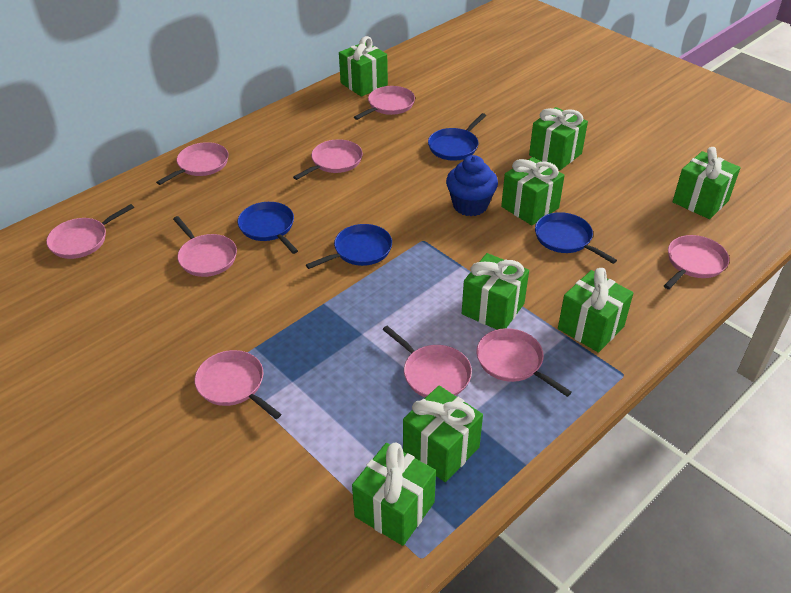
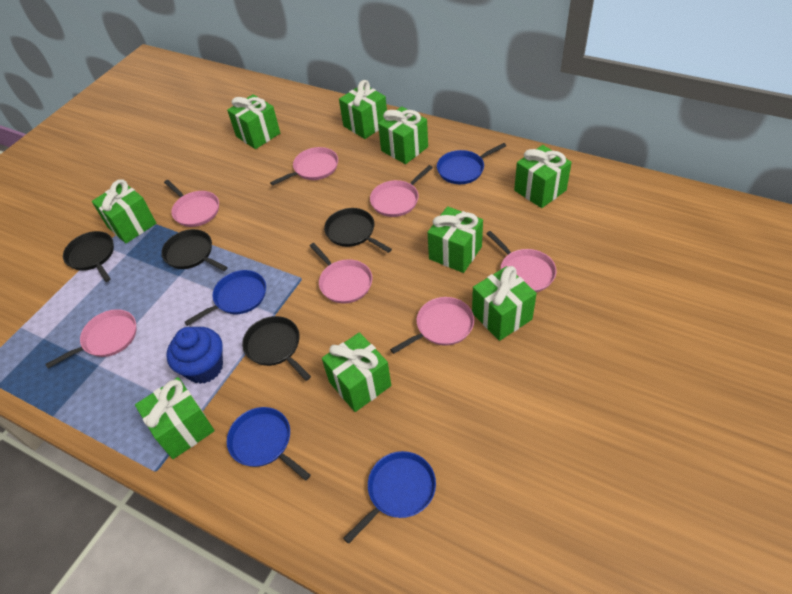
black pan: none = 0 -> [63,231,114,282] [161,229,228,271] [242,316,311,381] [324,208,392,253] = 4
green gift: [339,36,388,97] [352,443,436,546] [403,385,483,482] [462,253,529,330] [501,157,565,226] [529,107,588,170] [558,268,633,353] [672,147,741,219] = 8 -> [92,179,156,244] [135,377,214,459] [227,94,280,149] [322,332,391,412] [339,80,387,139] [378,106,428,164] [428,206,483,273] [472,266,537,341] [514,145,572,208] = 9
pink pan: [46,204,134,259] [156,142,229,185] [173,216,237,277] [195,350,281,419] [293,139,363,180] [354,86,415,120] [382,326,472,398] [476,328,572,397] [664,235,729,289] = 9 -> [45,309,136,368] [164,180,219,227] [270,147,338,186] [310,243,372,304] [370,165,433,217] [390,297,474,354] [486,231,556,292] = 7

